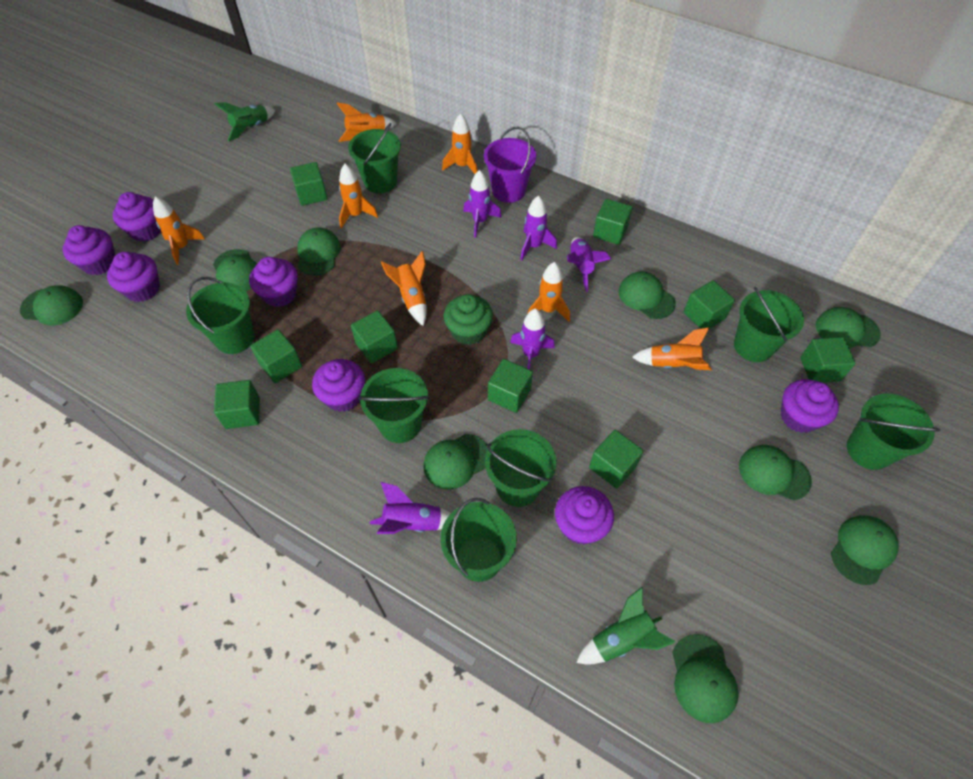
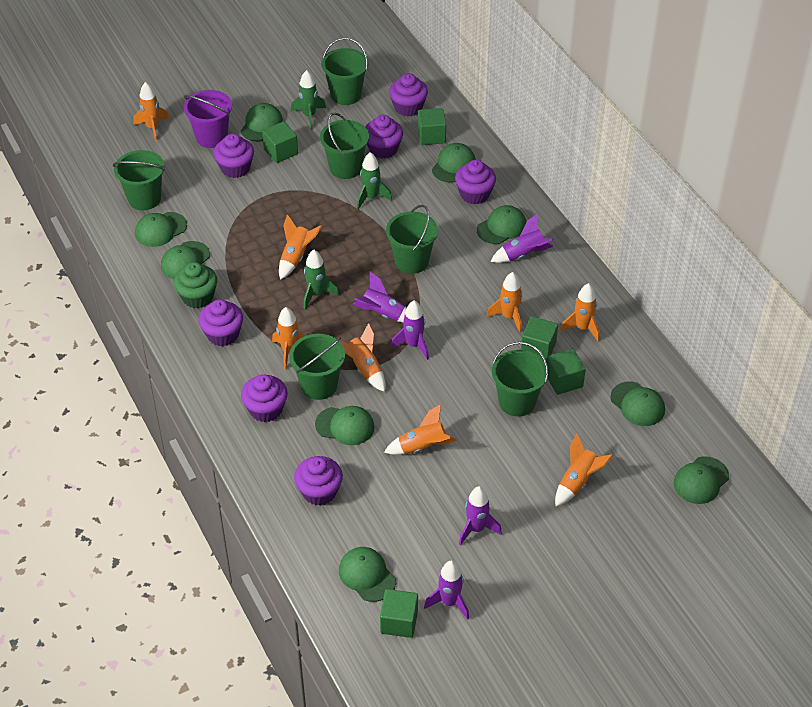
green bucket: [186,277,255,354] [348,123,401,193] [359,368,429,443] [440,498,517,582] [485,429,556,507] [734,287,804,362] [847,394,941,470] = 7 -> [113,150,165,210] [289,334,345,400] [320,113,369,179] [321,38,368,105] [386,205,438,274] [492,342,548,416] = 6
green cube: [214,380,260,429] [250,329,302,383] [290,162,327,206] [351,310,398,363] [488,359,533,413] [589,430,643,489] [593,199,633,245] [684,280,735,329] [800,337,856,383] = 9 -> [262,121,298,163] [380,589,418,638] [418,108,446,145] [521,316,558,362] [547,349,586,395] = 5
green rocket: [215,102,276,142] [576,587,675,665] = 2 -> [291,70,326,129] [304,250,339,309] [357,152,392,209] = 3
orange rocket: [153,196,205,265] [337,102,397,142] [339,164,378,228] [381,251,426,326] [442,113,478,174] [528,262,570,322] [632,327,712,370] = 7 -> [133,82,169,141] [272,307,306,370] [279,214,322,280] [339,323,385,392] [384,404,457,455] [486,272,522,332] [555,434,614,507] [560,283,600,342] = 8

